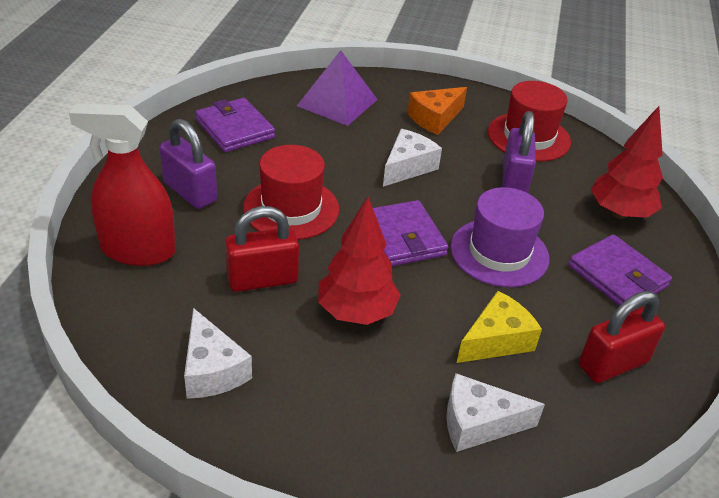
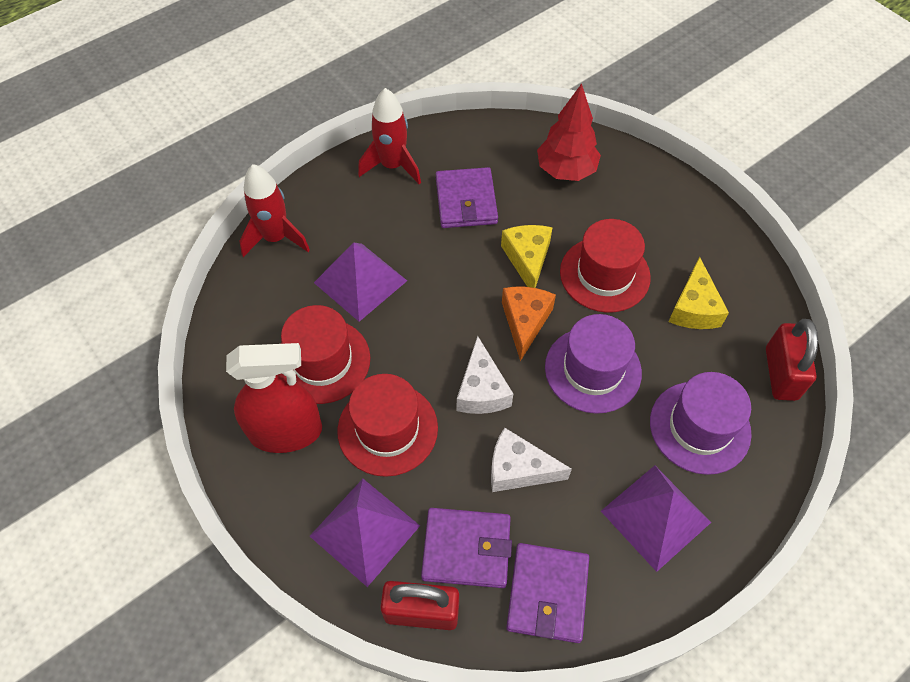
purple hat: [450,187,549,287] = 1 -> [545,314,642,414] [650,372,752,475] = 2
purple padlock: [159,119,217,209] [502,111,536,193] = 2 -> none = 0
purple pyramid: [297,50,378,126] = 1 -> [310,479,420,587] [314,242,407,322] [601,465,711,572] = 3
red hat: [243,145,339,240] [488,81,571,162] = 2 -> [278,305,370,404] [337,374,438,477] [560,219,651,313] = 3
red rocket: none = 0 -> [239,164,310,257] [358,88,421,184] = 2
red tree: [318,197,401,325] [590,106,663,219] = 2 -> [537,83,601,181] = 1
white cheese: [184,308,252,399] [383,129,442,187] [446,373,545,452] = 3 -> [457,336,513,414] [491,427,572,492] = 2
yellow cheese: [457,291,542,363] = 1 -> [501,225,553,288] [668,257,729,329] = 2

